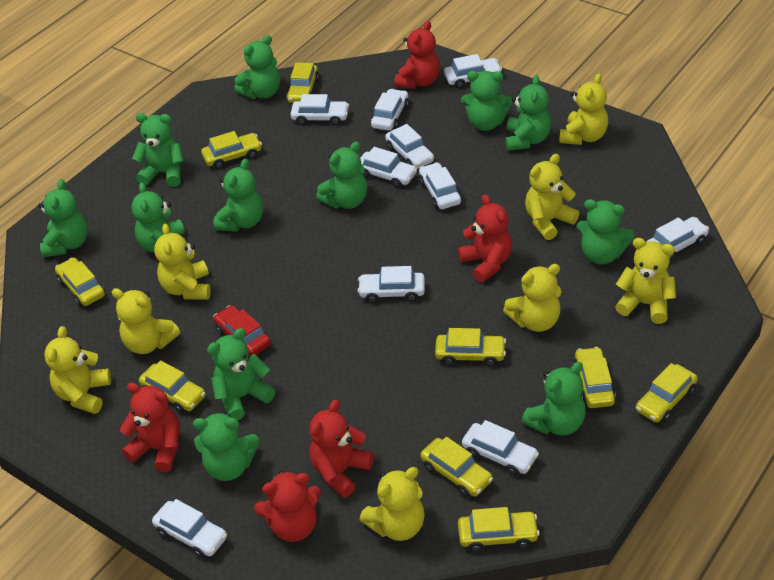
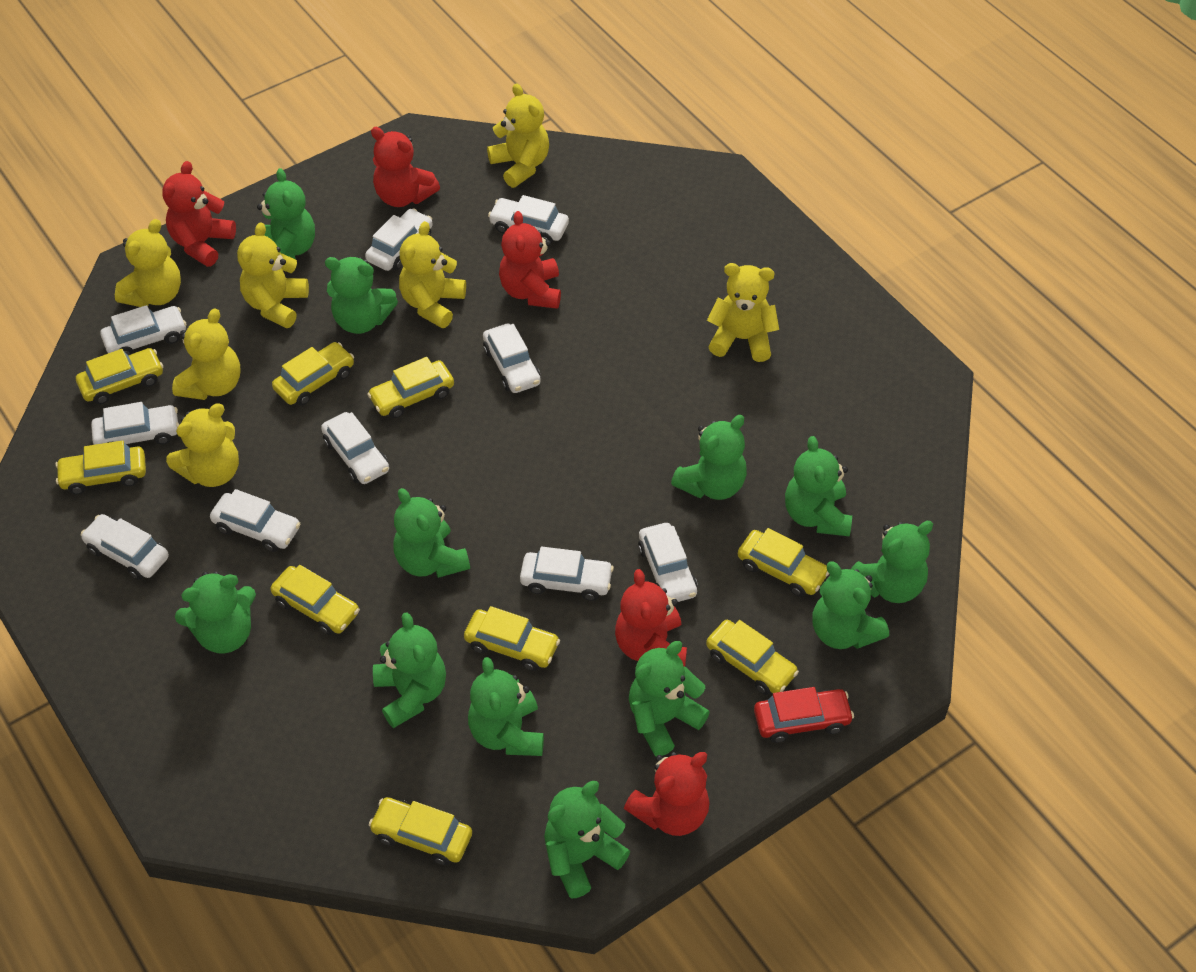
yellow teddy bear: [44,326,111,414] [112,288,180,354] [154,223,211,300] [359,467,425,541] [503,264,562,332] [525,154,579,240] [559,74,608,145] [615,238,676,324] = 8 -> [115,219,181,307] [166,403,239,487] [172,308,241,400] [237,222,309,328] [399,221,466,328] [487,83,549,188] [707,263,779,362] = 7

